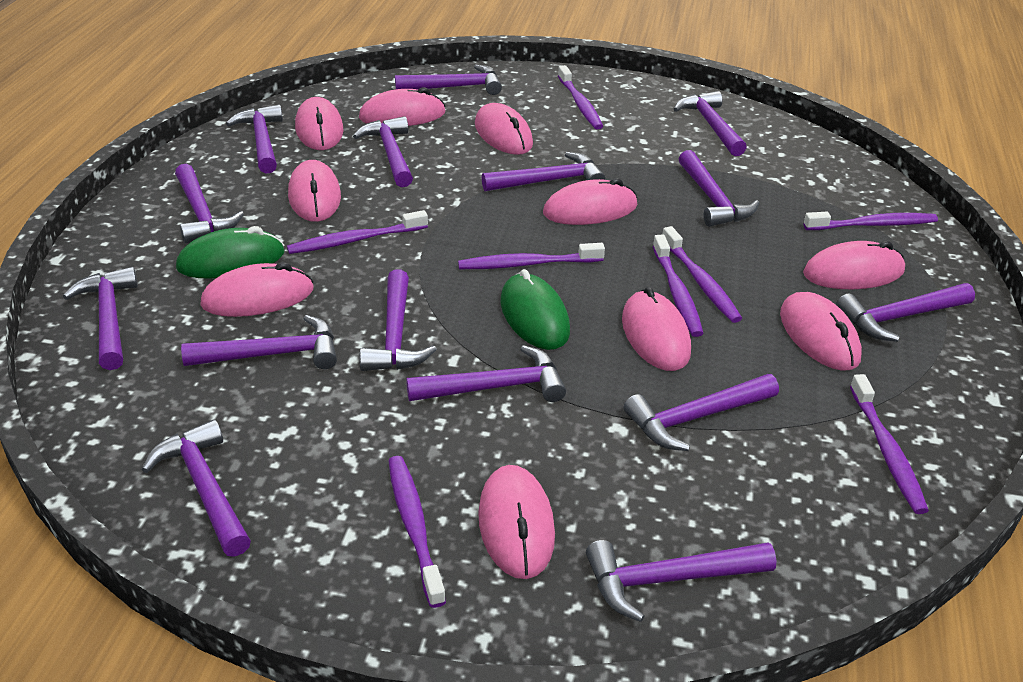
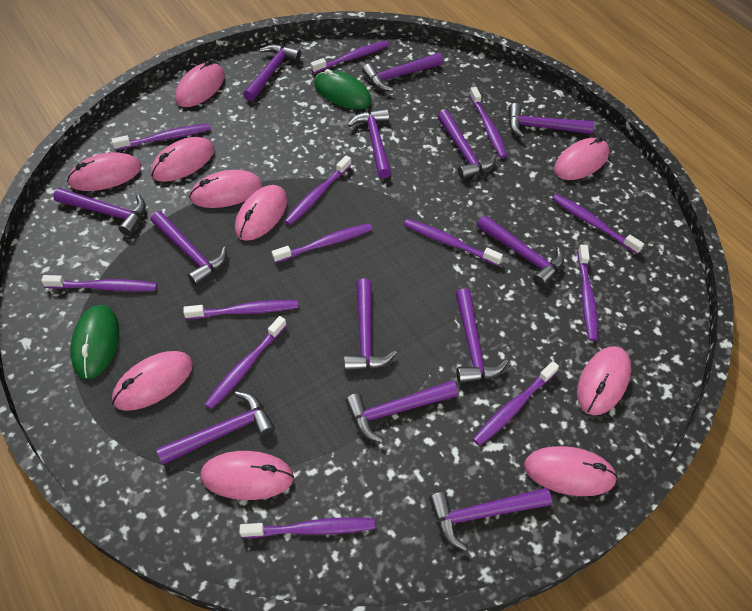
purple hammer: [63,267,138,370] [142,419,251,557] [175,164,244,244] [181,315,337,369] [226,105,283,173] [353,116,413,187] [359,269,437,371] [395,64,502,95] [406,345,566,402] [482,152,605,191] [586,540,777,622] [624,374,779,451] [674,91,747,156] [679,150,759,227] [836,283,975,342] = 15 -> [53,188,146,236] [151,211,227,286] [156,391,275,465] [243,44,301,101] [344,278,397,371] [345,380,458,443] [348,109,391,178] [362,53,443,92] [429,488,552,551] [438,110,497,180] [455,288,508,383] [477,215,564,287] [508,103,594,138] = 13
purple toothbrush: [287,210,428,254] [388,456,446,608] [458,243,605,269] [558,65,603,130] [653,235,704,337] [662,226,742,323] [804,212,938,230] [850,374,929,514] = 8 -> [41,275,157,291] [111,124,211,151] [183,300,299,319] [205,316,287,409] [240,517,375,538] [272,223,373,263] [284,156,351,225] [310,41,389,73] [404,219,503,266] [469,87,507,158] [473,361,559,446] [552,194,644,254] [578,245,598,341] = 13

